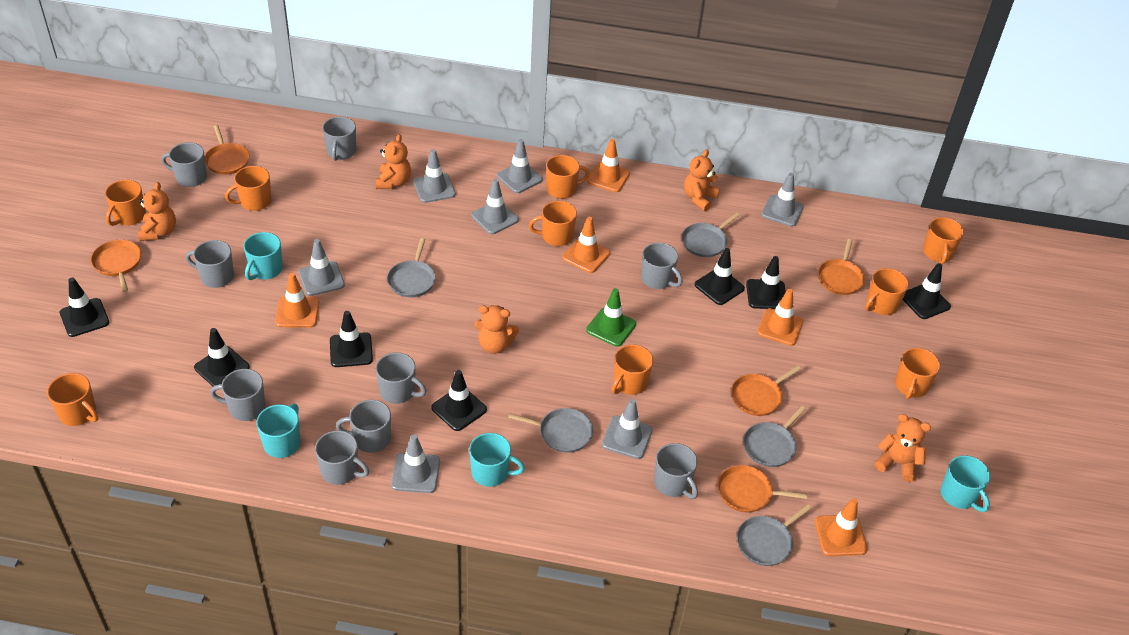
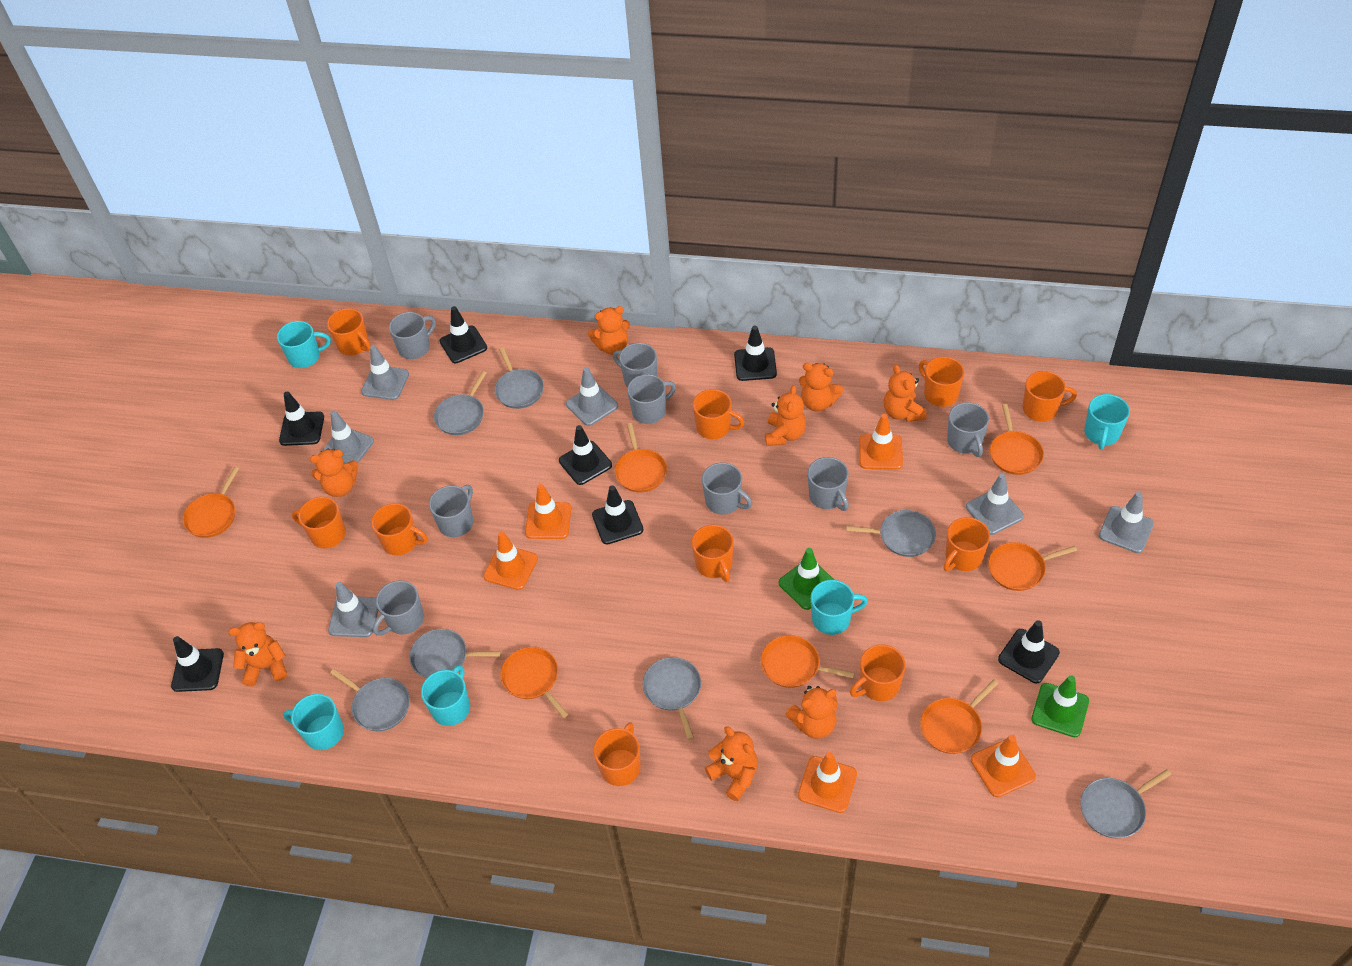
green traffic cone: [586,288,636,347] = 1 -> [779,548,834,610] [1031,675,1089,737] = 2
grey mug: [161,142,207,187] [186,240,234,288] [210,369,265,421] [315,430,369,485] [322,117,356,161] [336,400,391,453] [376,352,426,404] [641,243,683,289] [654,443,698,499] = 9 -> [373,580,424,636] [389,312,436,359] [429,485,473,537] [613,343,657,387] [627,374,676,424] [702,463,752,515] [808,457,849,511] [947,402,989,457] = 8
grey pan: [387,238,436,297] [508,408,593,453] [682,212,740,257] [737,504,811,566] [743,406,806,467] = 5 -> [330,669,410,731] [409,629,501,679] [434,371,486,435] [494,347,544,409] [643,657,701,740] [846,510,936,557] [1080,769,1171,838] = 7
grey traffic cone: [299,239,345,296] [391,434,440,493] [414,149,456,203] [471,179,519,234] [497,139,543,193] [602,399,653,459] [761,173,804,227] = 7 -> [322,410,374,464] [328,582,378,637] [361,345,409,400] [566,367,618,426] [966,474,1024,535] [1099,492,1154,553] = 6
orange mug: [47,373,98,426] [105,180,146,226] [225,166,272,211] [529,201,577,246] [546,155,590,199] [612,344,653,395] [865,268,909,315] [895,348,940,399] [923,217,964,264] = 9 -> [292,497,346,548] [327,308,371,356] [371,503,428,555] [593,722,641,786] [692,525,734,582] [693,389,744,439] [850,644,906,701] [919,357,964,407] [943,517,990,571] [1023,371,1077,422] = 10
orange pan: [91,240,141,292] [205,125,250,175] [718,465,807,512] [731,366,801,416] [818,239,865,295] = 5 -> [183,467,239,538] [500,647,568,718] [615,423,667,492] [761,635,855,688] [920,679,998,754] [988,542,1077,591] [990,404,1044,475] = 7
orange teddy bear: [138,182,176,241] [376,134,411,189] [474,305,519,354] [684,150,720,211] [875,414,931,482] = 5 -> [228,622,287,686] [310,449,359,497] [588,306,630,355] [705,726,758,801] [765,385,806,446] [786,686,838,739] [799,363,843,411] [884,365,927,422] = 8
turquoise mug: [244,232,283,280] [256,404,300,458] [469,433,525,487] [941,455,990,512] = 4 -> [277,321,331,368] [283,694,344,750] [421,665,470,726] [811,580,868,635] [1084,394,1130,449] = 5

